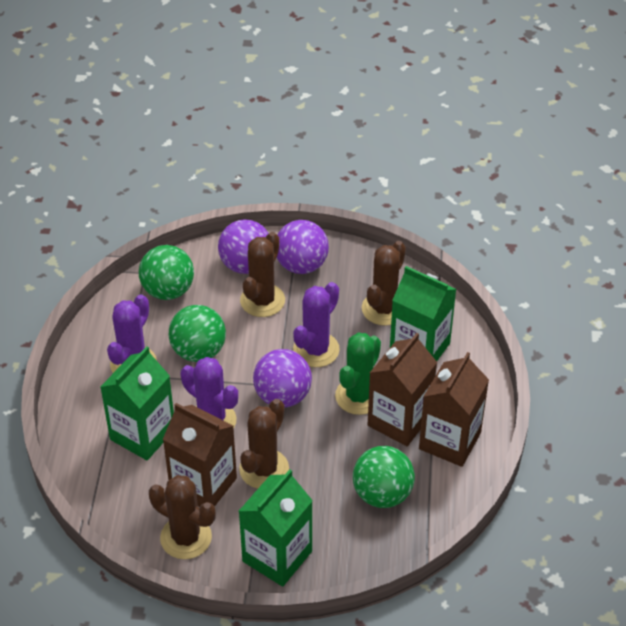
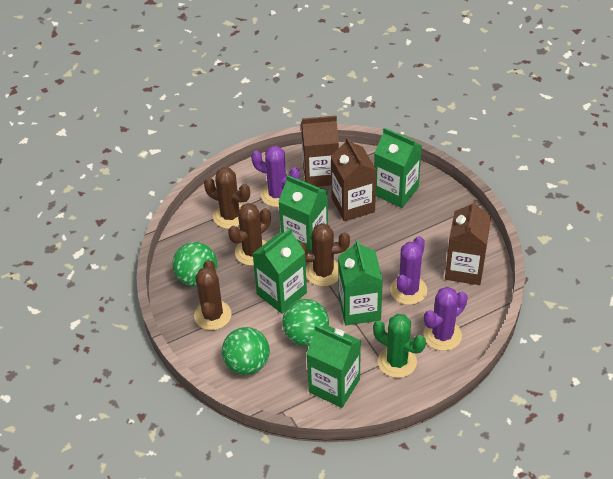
green carton: [101,346,174,460] [239,469,313,587] [390,266,456,361] = 3 -> [253,228,307,314] [278,175,328,251] [306,325,361,408] [338,239,383,325] [374,128,422,208] = 5
purple ball: [218,219,269,274] [253,349,312,408] [277,220,329,274] = 3 -> none = 0

